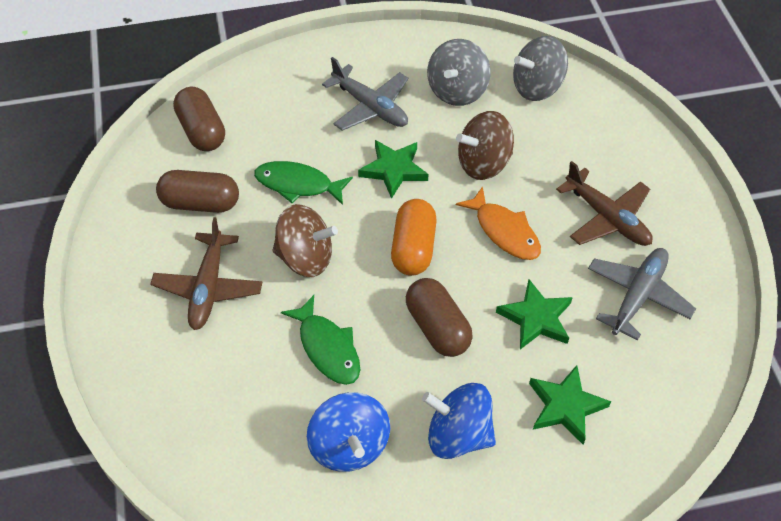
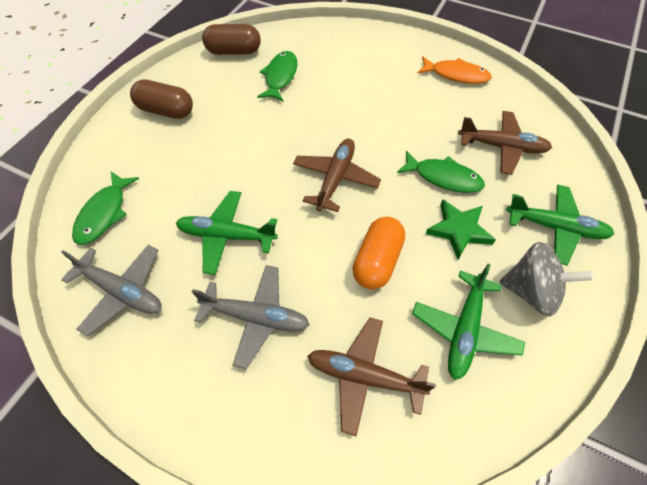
blue spinning top: [307,392,390,472] [422,383,496,459] = 2 -> none = 0
brown capsule: [156,170,239,213] [173,87,225,151] [406,278,473,357] = 3 -> [130,79,193,119] [202,24,261,55] = 2
brown plane: [151,217,262,330] [556,161,653,246] = 2 -> [293,139,381,212] [307,318,436,436] [458,111,552,175] = 3
brown spinning top: [273,204,338,277] [456,111,514,180] = 2 -> none = 0
green fish: [254,161,353,205] [281,295,360,385] = 2 -> [72,172,139,245] [257,51,297,102] [397,151,485,193] = 3
green plane: none = 0 -> [176,191,278,275] [412,264,525,380] [506,185,614,265] = 3
green star: [358,140,428,199] [496,279,573,349] [529,365,611,445] = 3 -> [426,199,496,259] = 1
grey spinning top: [427,39,490,106] [513,36,568,101] = 2 -> [500,242,593,317] = 1

